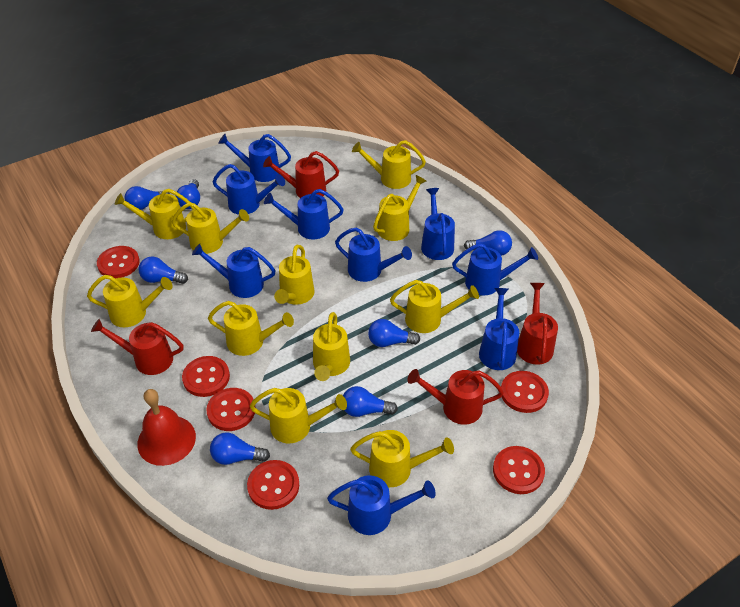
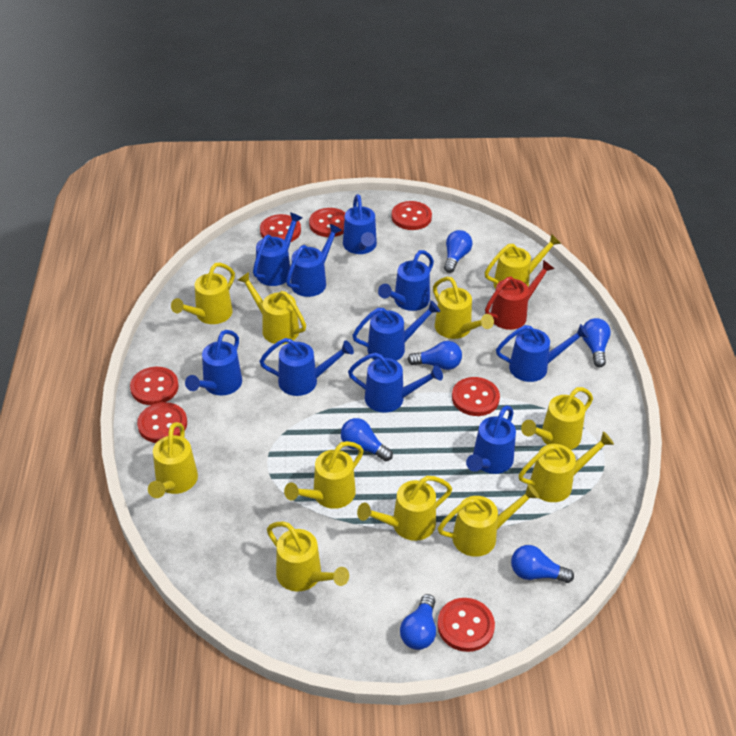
blue light bulb: [124,186,170,210] [139,257,188,284] [176,179,200,209] [210,432,270,465] [343,386,398,417] [368,319,420,347] [464,230,512,256] = 7 -> [341,418,393,461] [400,594,436,650] [407,341,462,370] [444,230,472,273] [511,545,574,583] [582,318,611,367] = 6
blue watering can: [192,244,276,298] [213,164,285,215] [218,134,291,182] [264,189,344,240] [327,475,435,535] [335,227,412,282] [421,188,455,260] [452,243,538,295] [479,288,519,370] = 9 -> [185,330,242,396] [253,212,303,286] [260,338,354,396] [286,224,342,297] [343,194,377,254] [348,353,443,413] [352,300,440,361] [378,250,434,311] [466,406,516,474] [496,324,589,382] = 10
red bell: [137,389,196,466] = 1 -> none = 0
red button: [97,246,140,278] [182,356,230,397] [206,388,255,431] [247,460,299,510] [493,446,545,494] [501,371,549,413] = 6 -> [130,367,179,405] [137,402,187,443] [260,214,301,242] [309,208,345,237] [392,201,432,230] [437,598,495,652] [452,377,500,416] = 7
red watering can: [91,319,183,375] [263,151,339,198] [407,369,504,425] [517,283,558,365] = 4 -> [485,260,554,330] = 1

